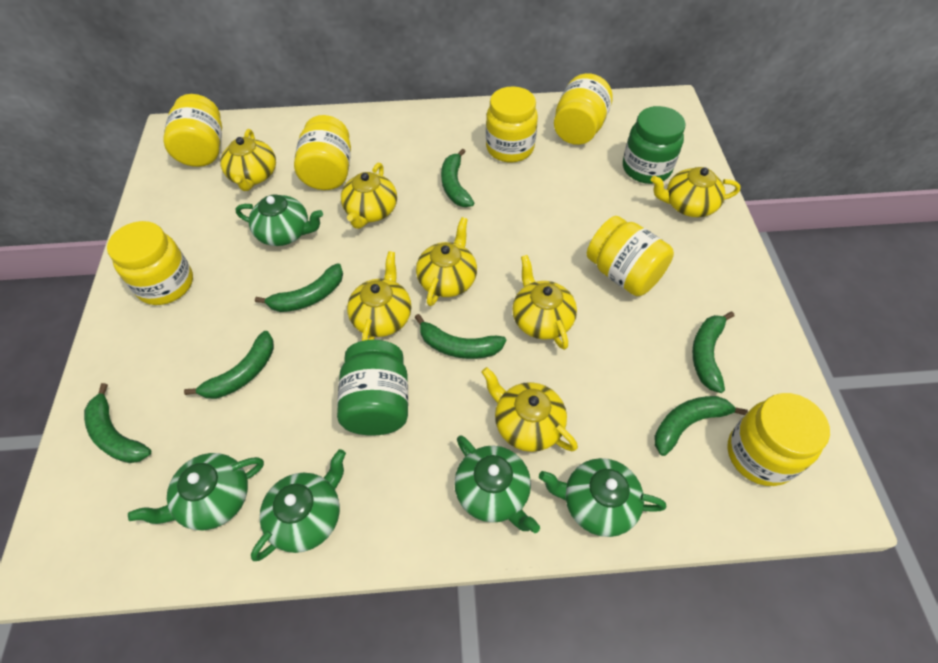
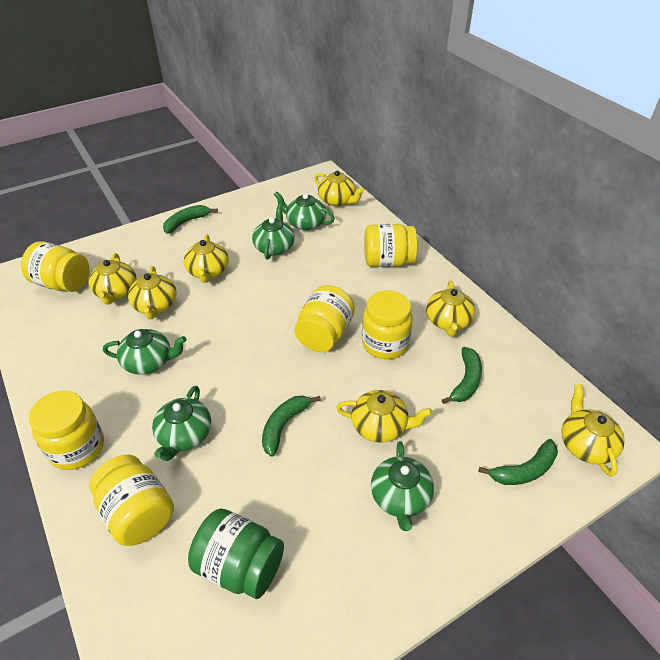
green banana: [84,383,151,463] [184,331,274,399] [255,263,343,312] [415,314,506,359] [441,148,474,207] [654,396,748,456] [692,311,734,393] = 7 -> [163,205,218,234] [262,395,321,457] [442,347,482,404] [478,439,558,485] = 4
green jar: [337,340,408,436] [623,106,685,184] = 2 -> [188,509,284,599] = 1
yellow jar: [107,221,193,305] [163,94,222,167] [294,115,351,190] [486,86,538,163] [554,73,613,145] [587,216,674,296] [727,393,830,486] = 7 -> [21,241,89,292] [29,391,104,470] [89,455,174,546] [294,285,355,352] [362,290,413,359] [364,224,417,267] = 6

